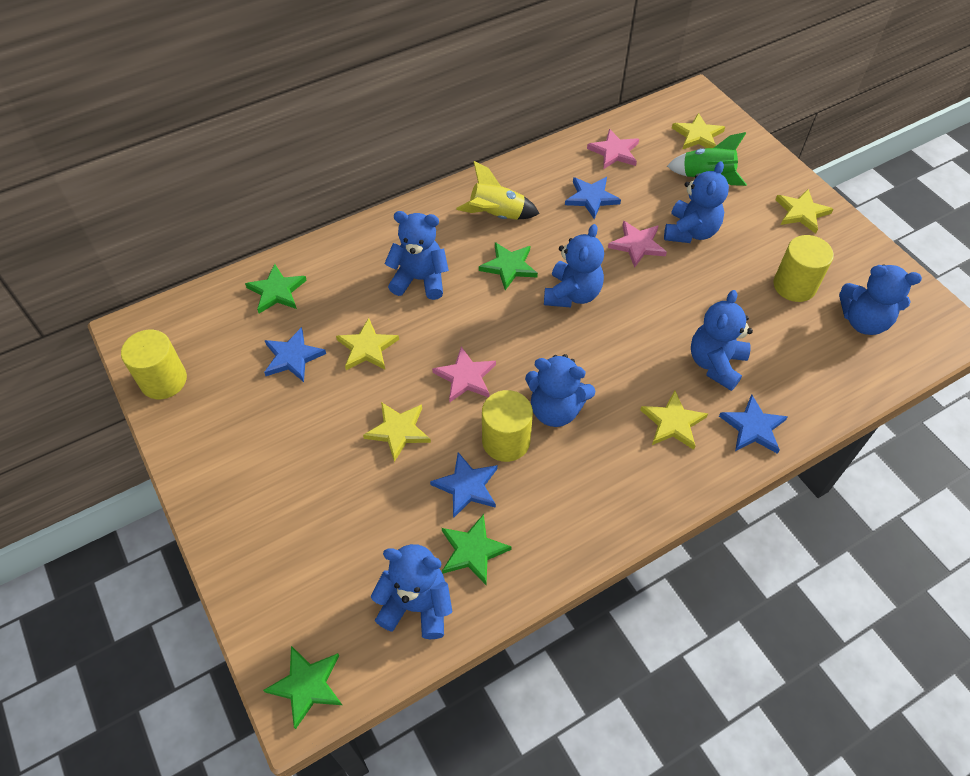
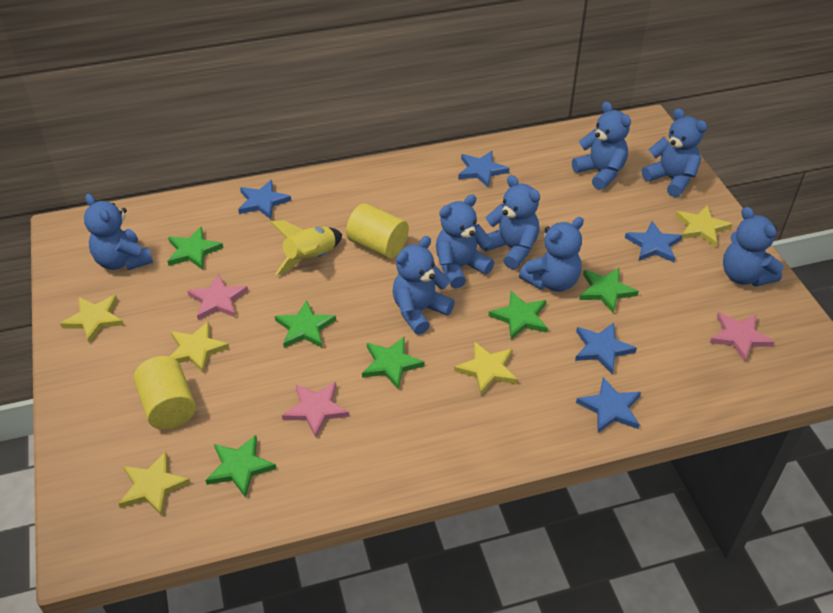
blue star: [264,327,326,382] [430,452,498,518] [565,177,621,219] [719,395,788,454] = 4 -> [238,180,291,219] [458,151,510,187] [575,323,637,374] [576,377,641,433] [625,221,682,262] = 5
blue teddy bear: [371,544,452,639] [384,211,449,300] [525,354,595,427] [544,224,604,308] [664,161,729,243] [691,290,753,391] [839,264,922,335] = 7 -> [84,194,153,270] [392,236,455,335] [436,194,494,289] [483,175,540,269] [519,217,584,292] [572,102,631,190] [642,108,707,197] [723,207,783,287] = 8
green rocket: [667,132,747,186] = 1 -> none = 0
green star: [245,264,307,314] [263,646,342,729] [442,514,512,585] [479,242,538,290] = 4 -> [167,227,223,270] [206,435,277,498] [275,300,336,348] [362,336,425,390] [489,291,548,340] [579,268,639,314] = 6
yellow cylinder: [121,330,187,399] [482,390,533,462] [773,235,834,302] = 3 -> [134,356,196,430] [346,203,409,259] = 2

